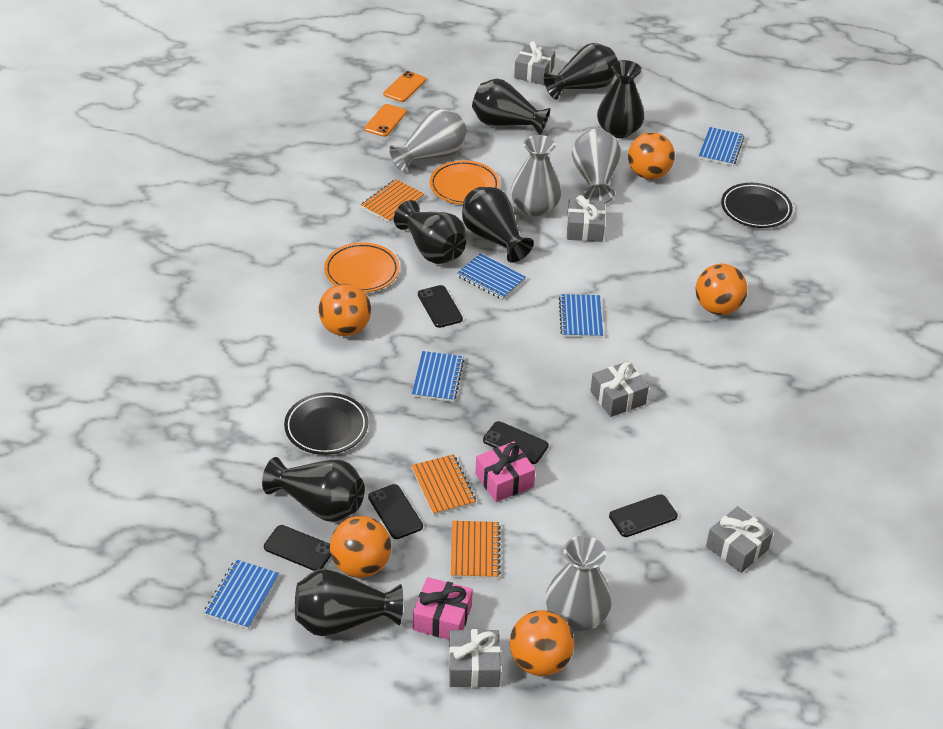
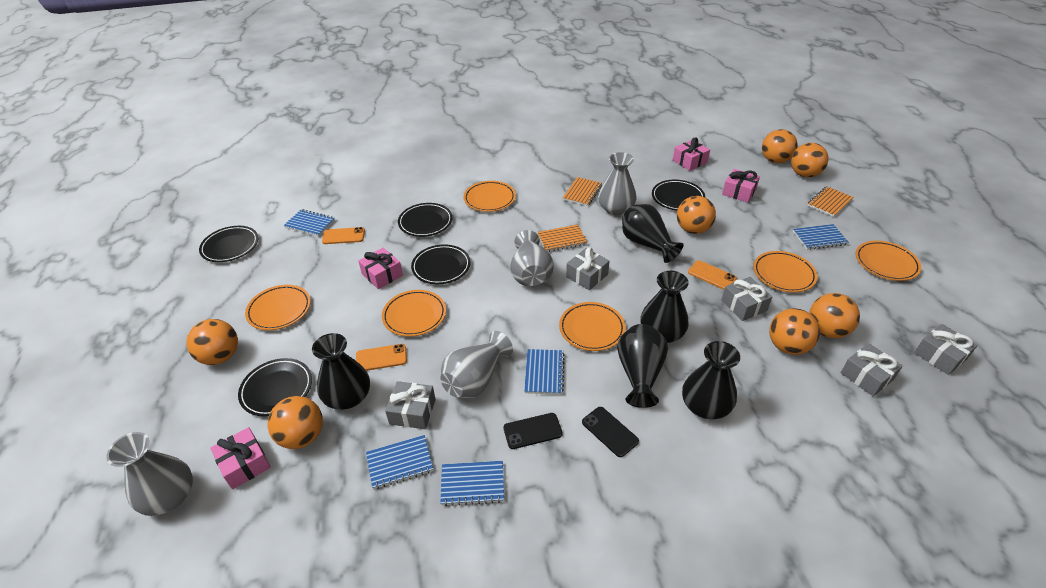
black phone: [264,525,331,571] [368,484,423,539] [418,285,463,328] [483,421,549,464] [609,494,678,537] = 5 -> [503,413,563,449] [582,407,639,457] = 2
black plate: [284,392,368,455] [721,183,793,228] = 2 -> [199,226,258,262] [238,358,312,417] [398,203,453,237] [411,244,471,284] [652,180,705,211] = 5
black vase: [262,457,365,522] [295,569,403,636] [394,200,466,264] [462,187,534,263] [472,79,551,135] [544,43,618,100] [597,60,645,138] = 7 -> [312,333,370,410] [617,324,668,408] [622,204,684,263] [640,271,689,343] [682,341,740,419] = 5
orange ball: [318,284,371,336] [330,516,391,578] [510,610,574,676] [628,132,675,179] [695,264,748,315] = 5 -> [186,319,238,365] [267,396,323,449] [677,196,716,234] [762,129,798,163] [769,308,820,355] [791,143,829,178] [809,293,860,338] = 7
orange phone: [364,104,406,137] [383,71,426,102] = 2 -> [322,227,365,244] [356,344,407,371] [688,260,737,290] = 3
orange plate: [324,242,399,293] [430,160,500,205] = 2 -> [245,285,311,330] [382,290,446,337] [464,181,516,212] [559,302,626,351] [753,251,818,293] [855,241,921,281] = 6
pink gift: [413,577,473,640] [475,441,535,502] = 2 -> [210,427,271,489] [358,248,403,289] [673,137,710,171] [722,169,760,202] = 4

